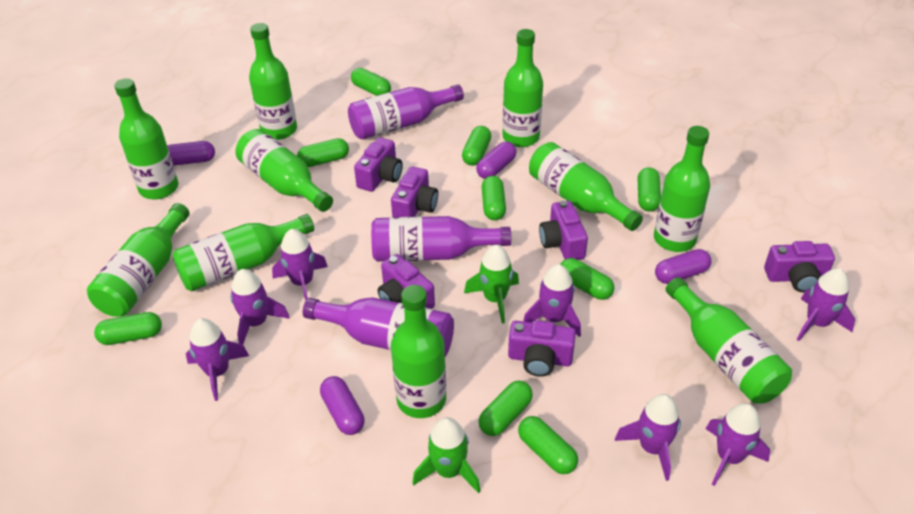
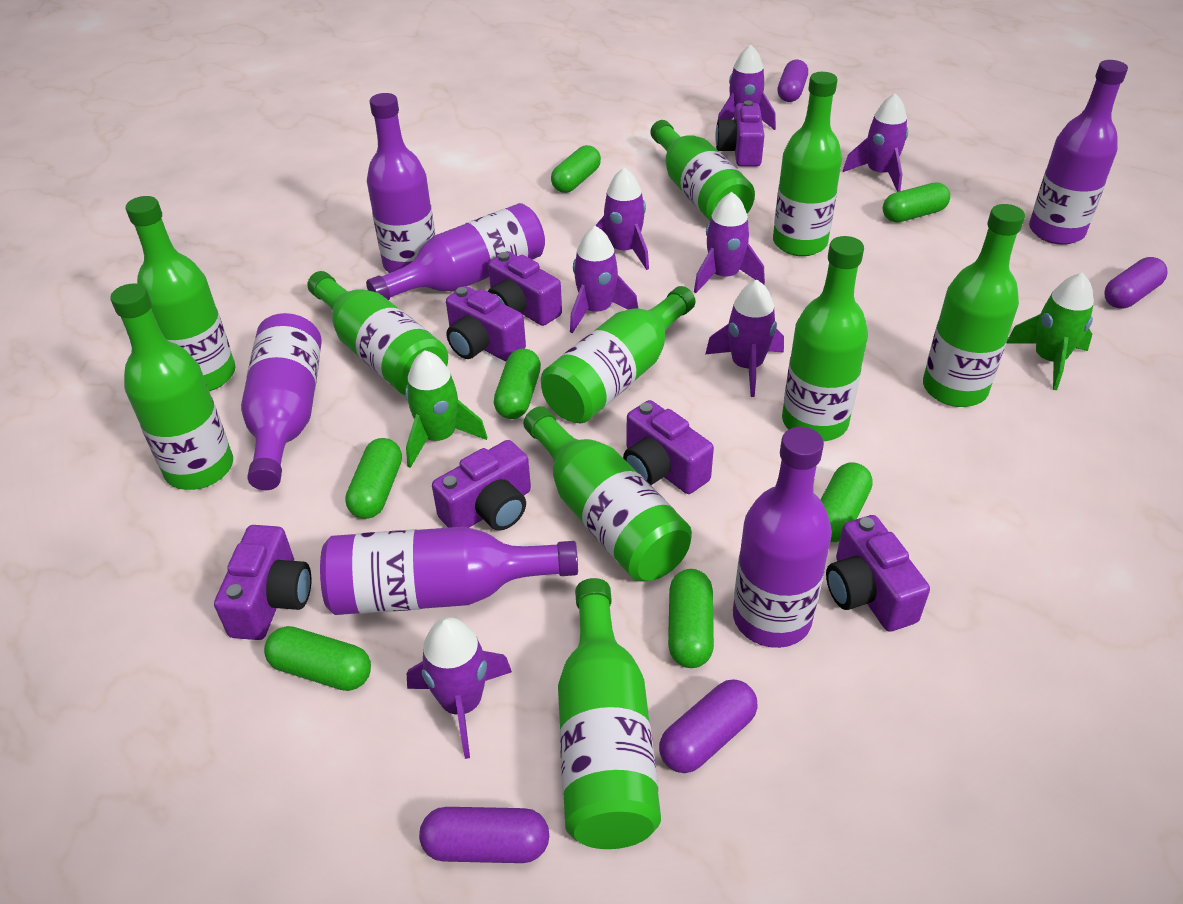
green capsule: [94,312,162,345] [297,138,349,167] [351,68,391,96] [462,126,491,166] [479,381,533,436] [482,176,506,220] [518,416,578,474] [560,258,614,300] [637,167,661,212] = 9 -> [264,626,371,691] [345,438,402,519] [494,349,541,419] [551,145,601,193] [668,569,714,668] [821,462,873,542] [883,183,951,222] = 7
purple bottle: [303,297,454,357] [348,84,464,140] [371,216,511,262] = 3 -> [241,313,321,490] [320,527,578,615] [366,203,545,300] [367,93,435,273] [733,427,832,648] [1029,60,1128,245] = 6
purple camera: [354,137,403,192] [378,254,435,309] [391,166,438,217] [508,320,576,377] [539,201,588,260] [764,241,835,292] = 6 -> [214,525,311,640] [432,440,531,530] [446,286,526,361] [487,251,562,326] [623,400,714,494] [715,101,765,167] [826,515,930,632] = 7

